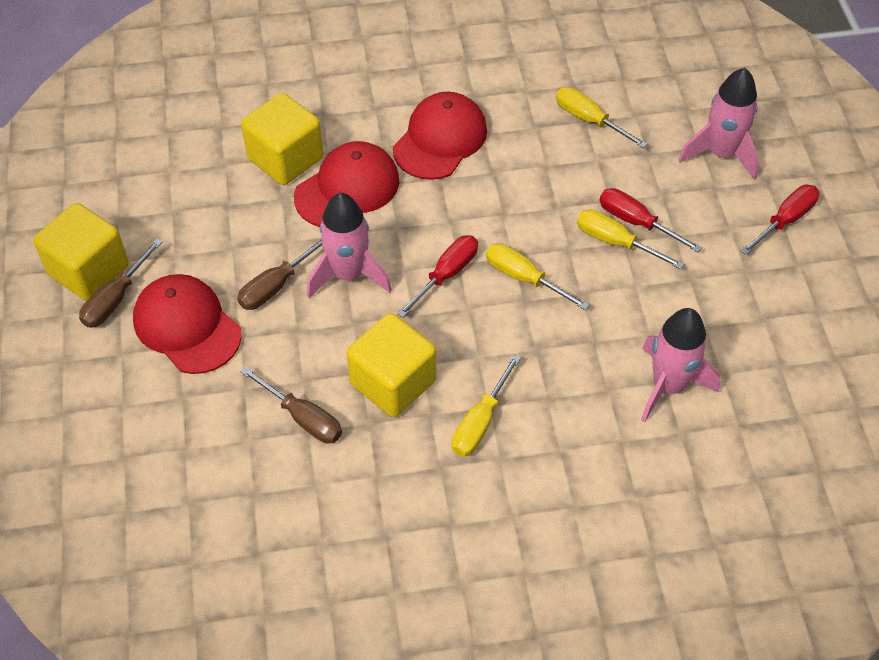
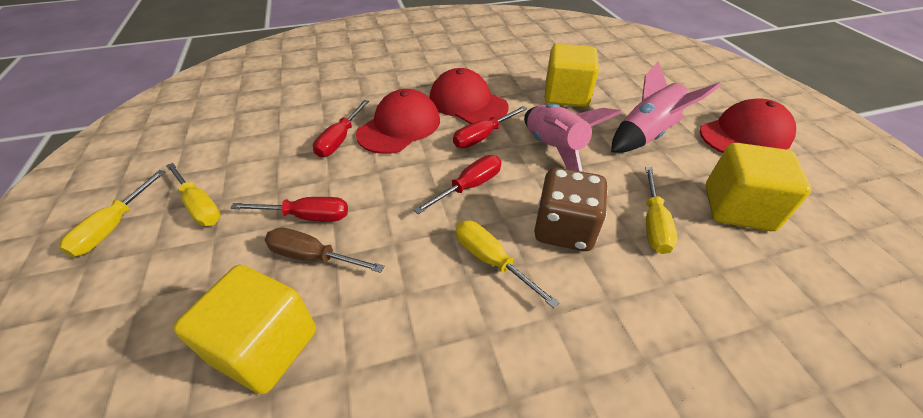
brown dice: none = 0 -> [534,167,608,251] = 1
brown screwdriver: [79,239,162,328] [237,238,322,310] [240,366,342,444] = 3 -> [265,228,384,273] = 1
pink rocket: [307,193,392,298] [641,308,721,423] [679,68,759,180] = 3 -> [524,104,622,172] [611,61,721,153] = 2
red screwdriver: [397,235,478,318] [599,188,702,252] [740,185,819,255] = 3 -> [230,197,348,222] [313,100,369,157] [414,155,501,214] [453,106,527,148] = 4

